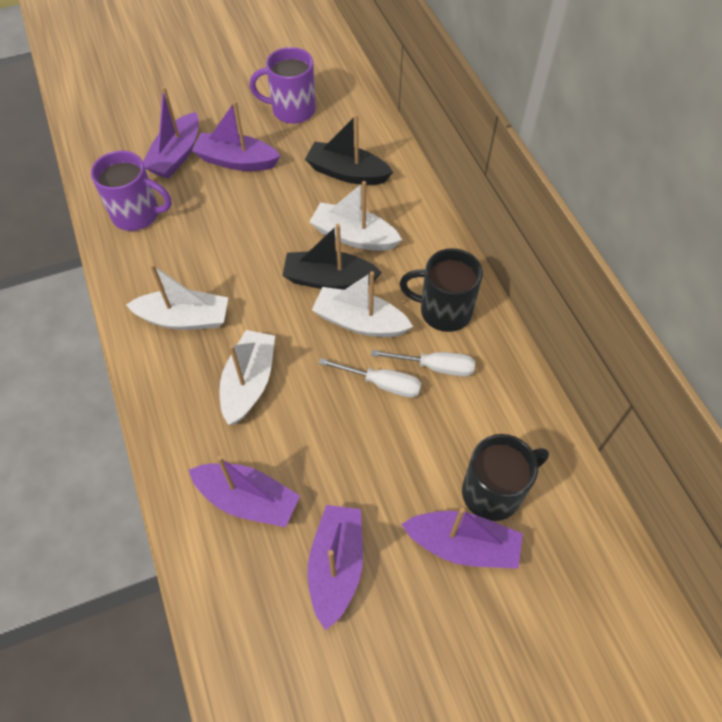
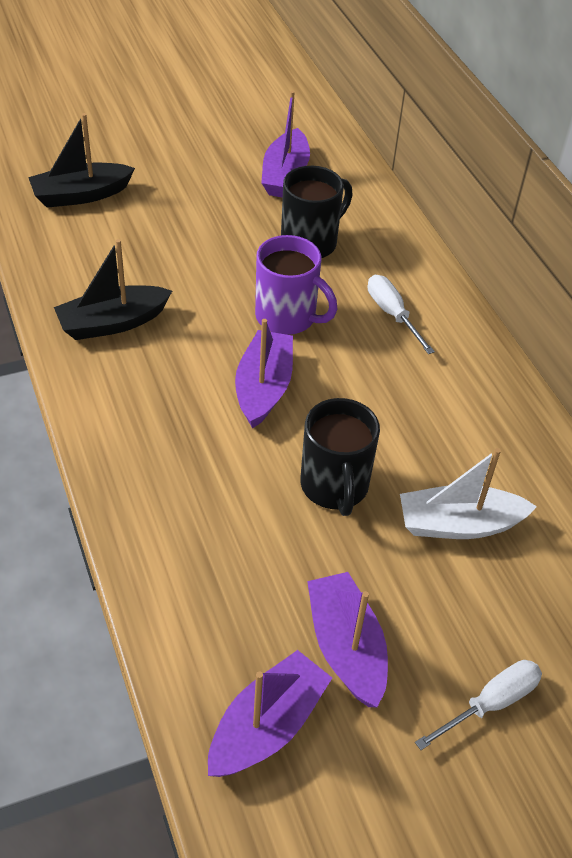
purple boat: [143,87,199,179] [189,456,300,527] [192,101,280,171] [307,505,363,630] [401,508,523,569] = 5 -> [208,650,332,777] [235,319,293,429] [261,91,310,198] [307,572,388,707] = 4
purple mug: [91,151,172,231] [250,47,316,124] = 2 -> [255,235,338,335] = 1
white boat: [126,264,228,330] [219,330,275,425] [309,181,402,251] [312,271,413,337] = 4 -> [400,448,537,539] = 1

